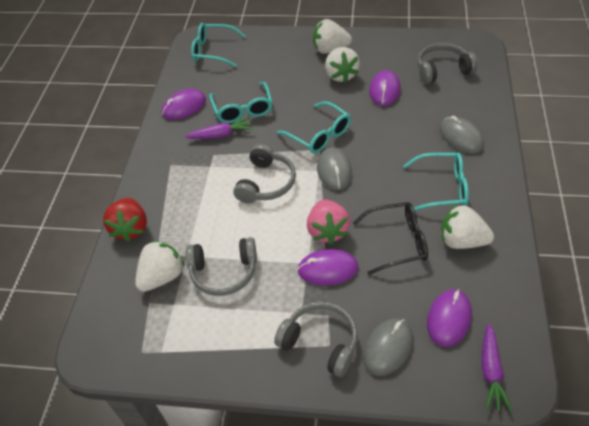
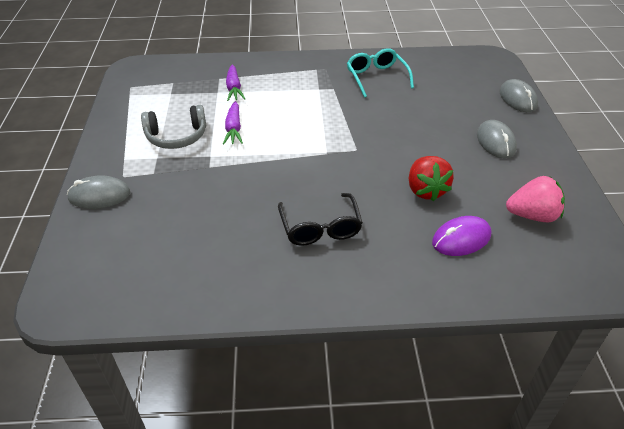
grey headphones: [186,237,257,296] [233,144,296,204] [274,302,358,377] [417,43,478,84] = 4 -> [141,105,206,149] = 1
purple mouse: [162,89,206,120] [297,249,359,285] [369,70,401,106] [427,289,472,347] = 4 -> [432,216,491,256] = 1
turquoise glasses: [191,23,246,67] [209,82,272,123] [277,101,351,153] [403,153,469,211] = 4 -> [347,48,414,98] = 1
white strawberry: [135,240,185,292] [313,19,352,54] [325,47,360,83] [441,204,494,249] = 4 -> none = 0

